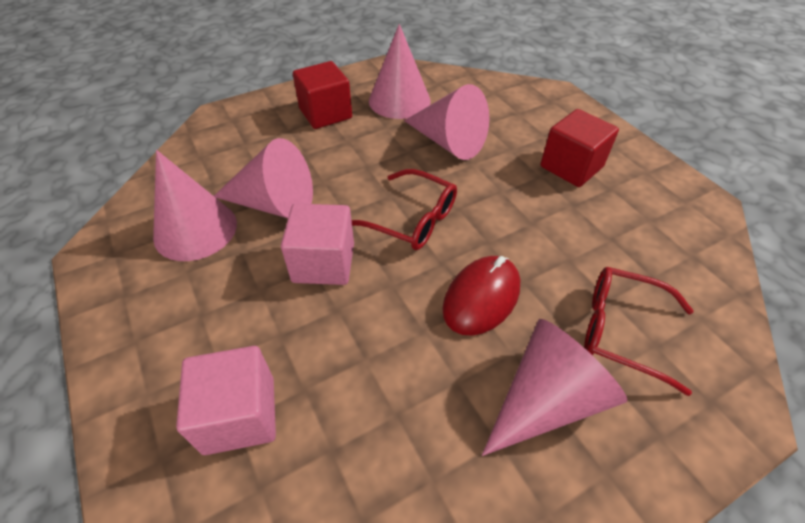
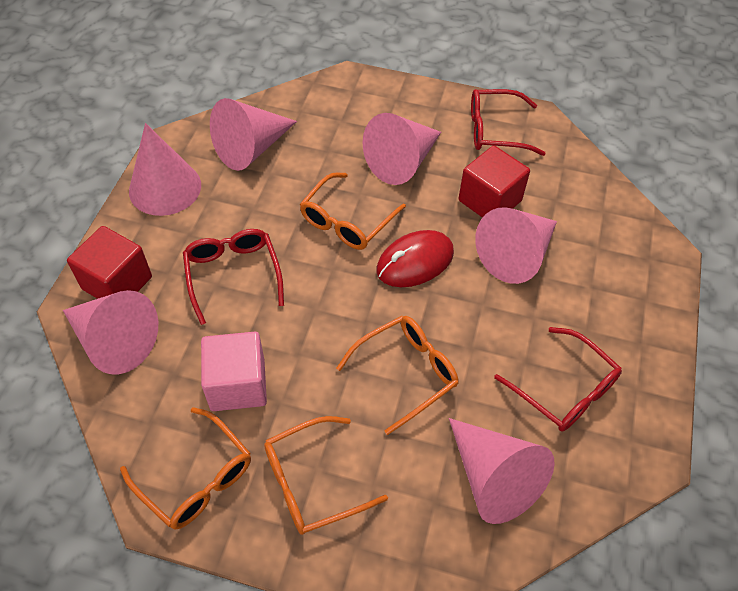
orange glasses: none = 0 -> [120,407,251,530] [264,416,388,535] [300,173,406,250] [336,316,459,435] = 4
pink cone: [153,150,237,261] [214,138,313,218] [369,24,431,119] [404,84,489,160] [482,319,628,456] = 5 -> [63,290,158,374] [129,123,201,216] [210,98,297,171] [362,113,441,185] [449,418,555,524] [475,207,557,284] = 6
pink cube: [176,346,276,455] [281,204,354,285] = 2 -> [201,332,267,411] = 1
red glasses: [352,169,457,250] [584,267,694,396] = 2 -> [183,229,284,325] [471,89,546,156] [494,327,622,432] = 3

